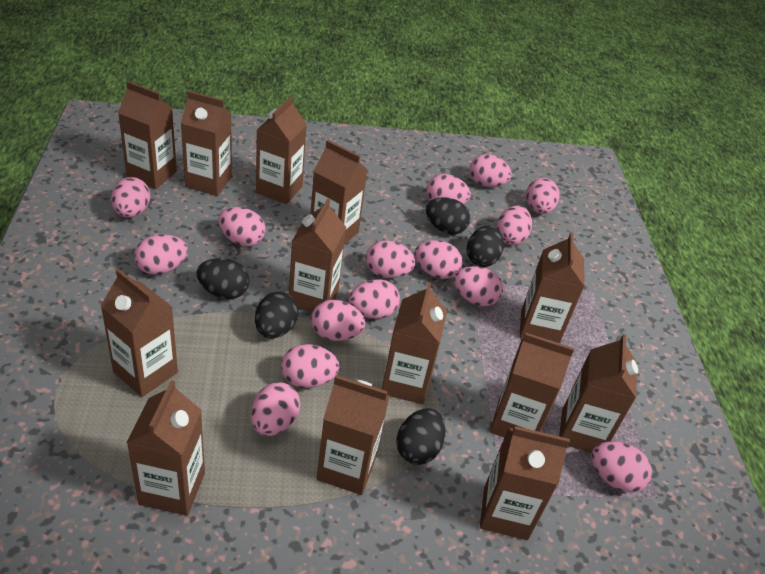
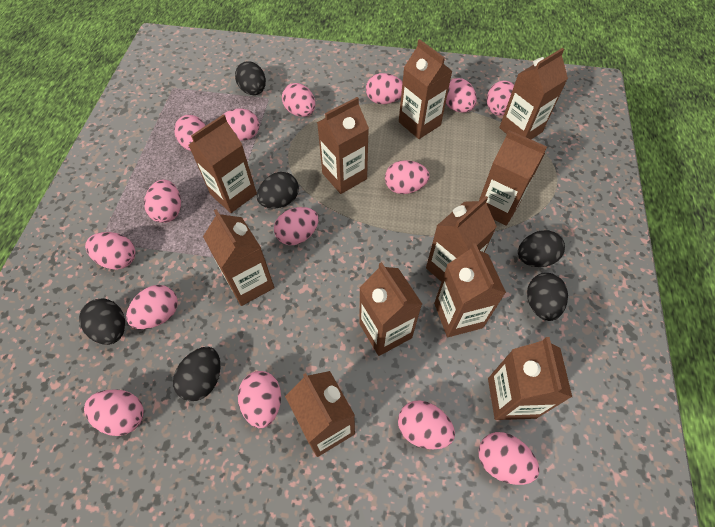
black egg: [197,258,250,299] [255,292,298,338] [396,408,446,465] [426,197,470,235] [467,225,504,267] = 5 -> [79,298,125,345] [173,347,220,401] [235,61,266,95] [257,172,299,208] [518,230,565,267] [527,273,568,321] = 6
brown carton: [101,269,178,397] [118,81,177,189] [127,380,205,516] [181,91,232,196] [256,96,307,204] [289,198,346,312] [311,140,367,245] [316,375,390,495] [382,282,447,404] [480,426,570,540] [490,333,574,437] [520,232,585,343] [559,334,638,453] = 13 -> [189,114,257,213] [203,209,274,306] [285,371,355,457] [317,97,369,194] [359,262,422,356] [399,39,452,139] [426,196,497,282] [434,243,506,337] [479,130,547,226] [488,337,572,420] [499,48,568,140] = 11

